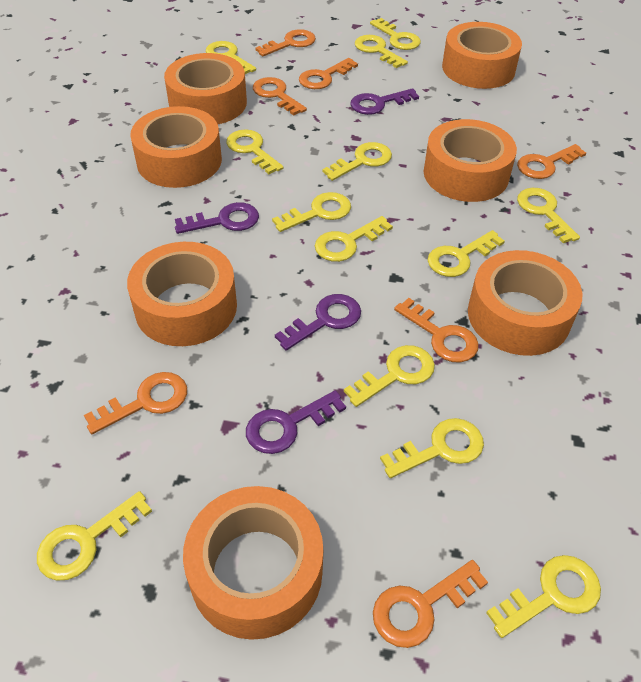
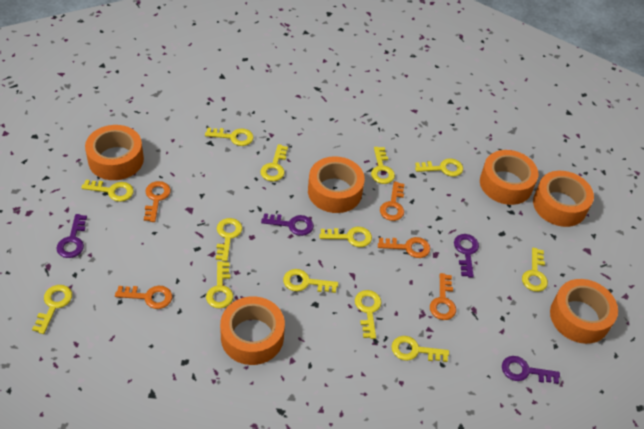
orange key: [84,372,187,434] [253,77,307,116] [255,29,316,56] [299,58,358,89] [373,560,488,648] [394,298,479,363] [517,144,586,179] = 7 -> [115,286,172,309] [144,181,171,222] [378,237,430,258] [380,181,404,221] [430,273,456,320] = 5
orange tape: [127,242,237,346] [130,106,222,188] [164,53,247,124] [183,486,323,640] [424,119,517,202] [442,22,522,89] [468,250,582,356] = 7 -> [85,125,144,180] [220,296,285,365] [308,156,365,213] [480,150,538,205] [533,171,594,227] [550,279,618,344] = 6

